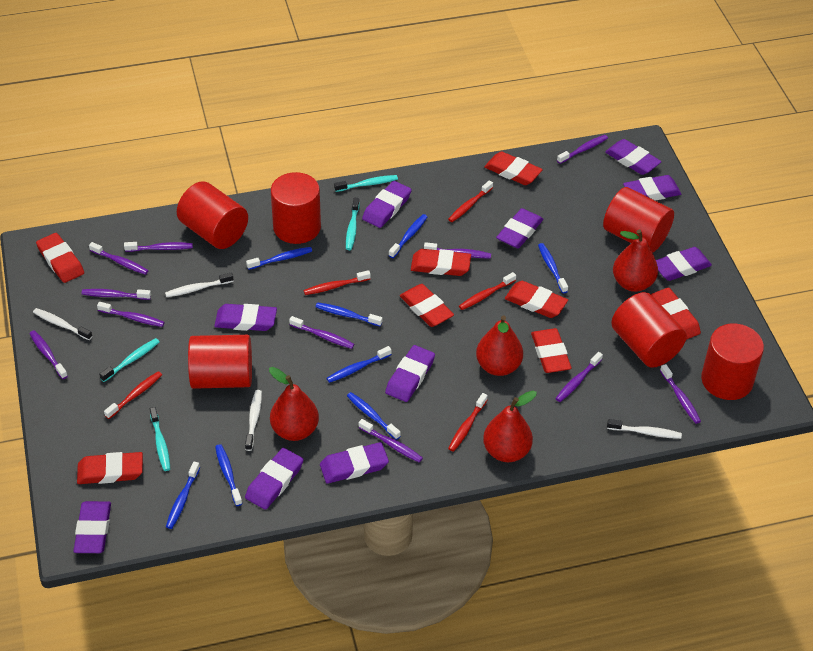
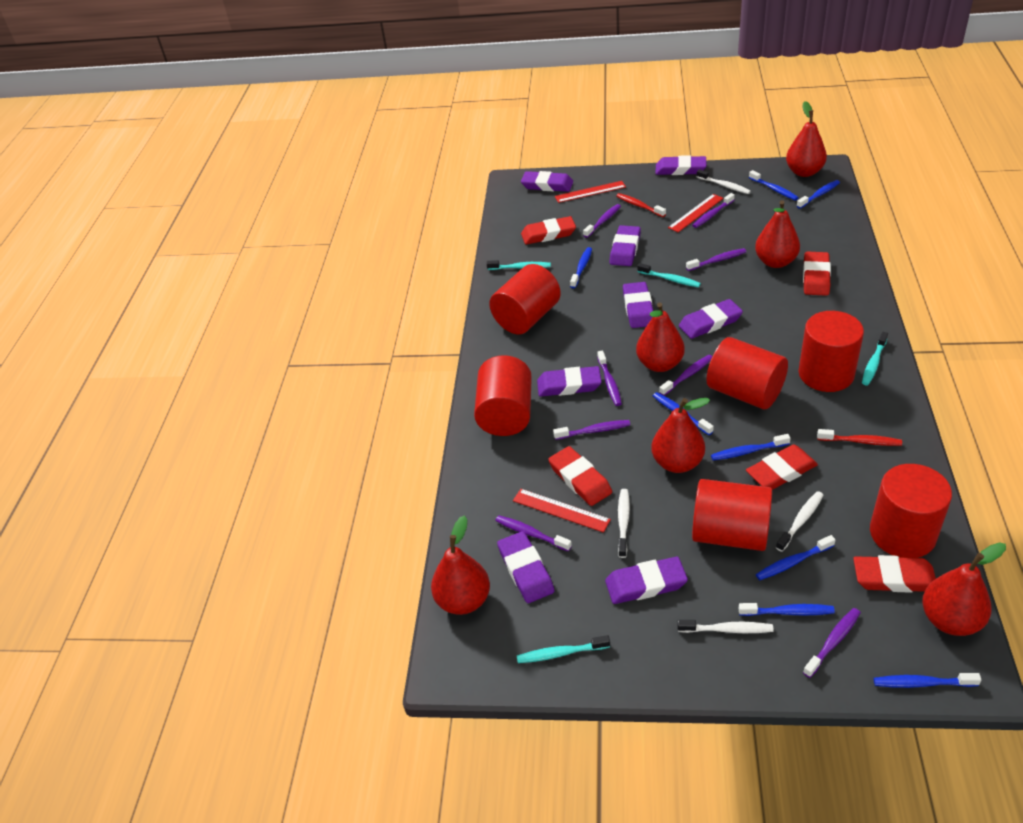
purple eraser: [73,501,111,553] [214,304,277,331] [245,448,304,510] [320,442,389,484] [362,181,412,228] [385,345,435,402] [496,208,543,248] [605,139,662,175] [623,175,681,201] [656,247,712,281] = 10 -> [497,531,554,603] [521,171,573,192] [537,366,602,397] [605,557,688,604] [609,225,641,266] [623,282,653,328] [655,155,706,175] [679,299,743,339] = 8
purple toothbrush: [29,330,68,379] [82,289,151,300] [89,242,149,275] [97,302,165,327] [124,242,193,252] [289,316,354,349] [358,419,423,463] [424,242,491,259] [555,352,603,402] [557,135,608,164] [660,364,701,424] = 11 -> [495,515,572,552] [553,420,630,440] [583,204,621,238] [597,351,622,406] [659,355,712,396] [686,248,746,271] [692,193,735,228] [803,608,861,678] = 8
red eraser: [36,233,84,283] [77,452,143,484] [400,284,454,327] [411,249,471,276] [484,151,543,185] [505,281,568,318] [531,328,572,373] [651,287,701,340] = 8 -> [521,216,576,245] [548,446,612,506] [746,444,818,490] [803,251,831,296] [853,555,936,593] = 5
red pear: [269,367,319,441] [476,315,523,376] [483,391,537,462] [613,229,658,292] = 4 -> [431,515,490,615] [636,302,685,372] [651,398,710,473] [755,200,800,268] [786,101,827,177] [922,542,1006,636] = 6
red ruler: none = 0 -> [513,489,611,533] [555,181,626,203] [668,194,724,232] = 3
red toothbrush: [104,371,162,419] [303,270,371,295] [448,180,493,222] [448,393,488,452] [459,272,516,310] = 5 -> [616,193,666,217] [817,429,902,446] = 2

